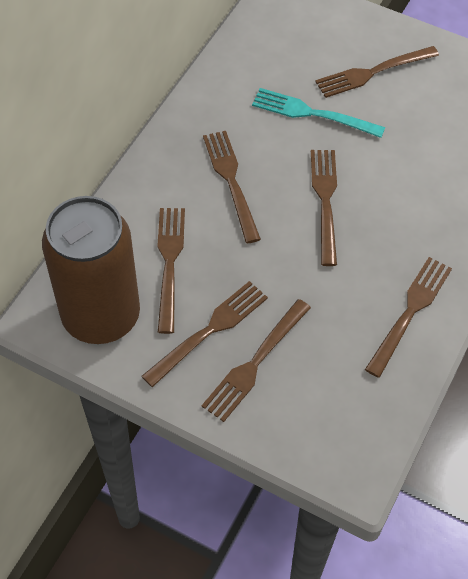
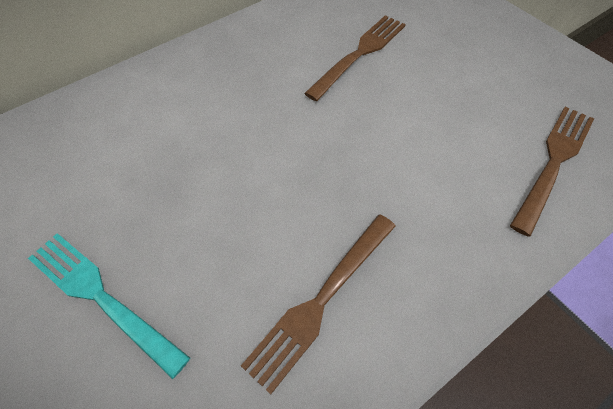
brown can: [42,196,140,344] = 1 -> none = 0
brown fork: [141,281,268,387] [157,208,185,334] [202,299,311,422] [203,131,261,243] [311,150,337,266] [315,46,439,98] [365,257,452,378] = 7 -> [241,215,395,394] [304,15,406,101] [510,107,594,237] = 3

